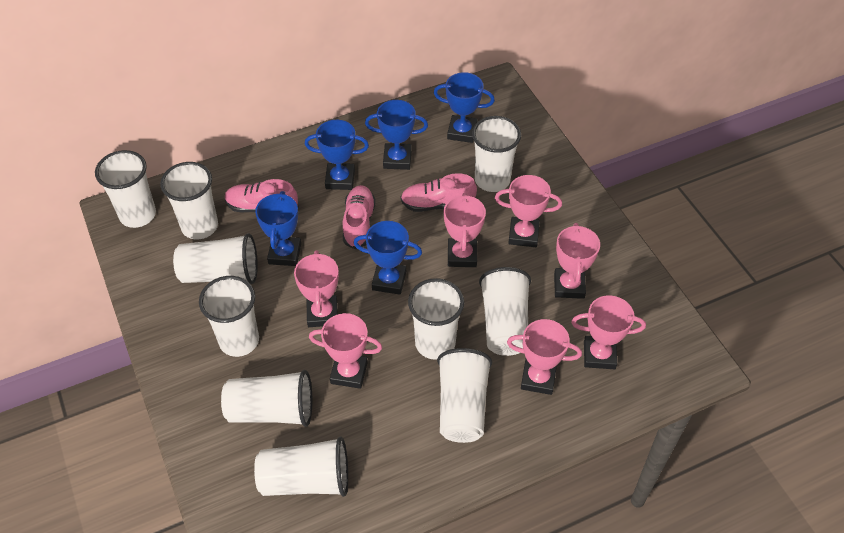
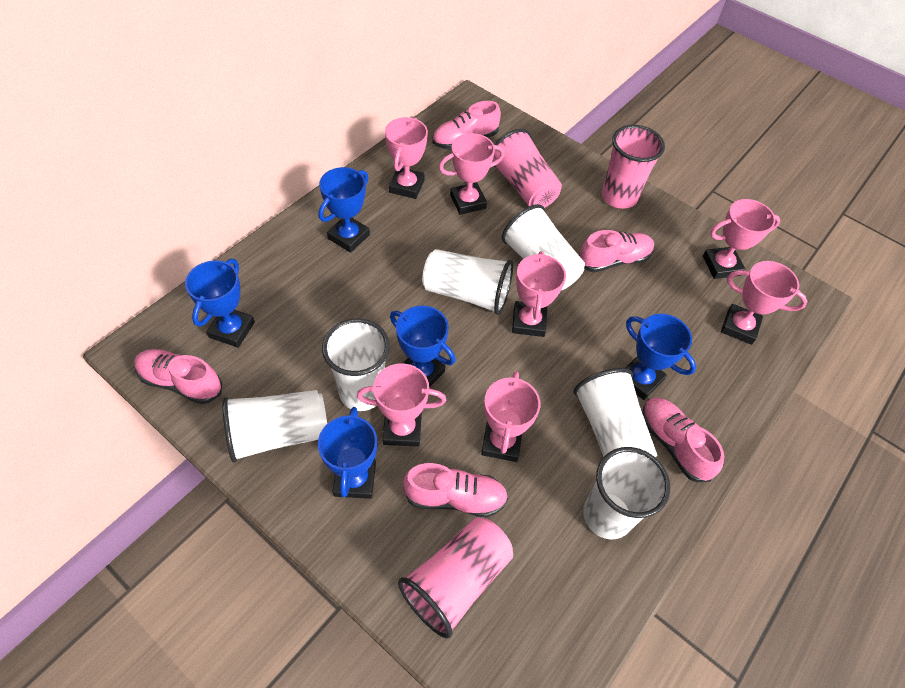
pink cup: none = 0 -> [398,517,513,639] [492,129,562,208] [602,125,665,209] = 3
pink shoe: [225,179,299,213] [343,185,376,249] [401,173,477,212] = 3 -> [134,349,222,404] [403,463,508,517] [433,101,501,150] [579,230,654,272] [642,397,725,482] = 5
white cup: [95,150,156,228] [160,162,218,239] [173,233,258,284] [199,276,259,357] [221,370,312,427] [254,436,348,497] [408,278,464,360] [437,348,492,443] [472,116,521,192] [479,267,531,356] = 10 -> [222,390,327,463] [322,318,390,411] [422,249,513,315] [502,204,585,290] [573,368,657,458] [583,447,670,539] = 6

